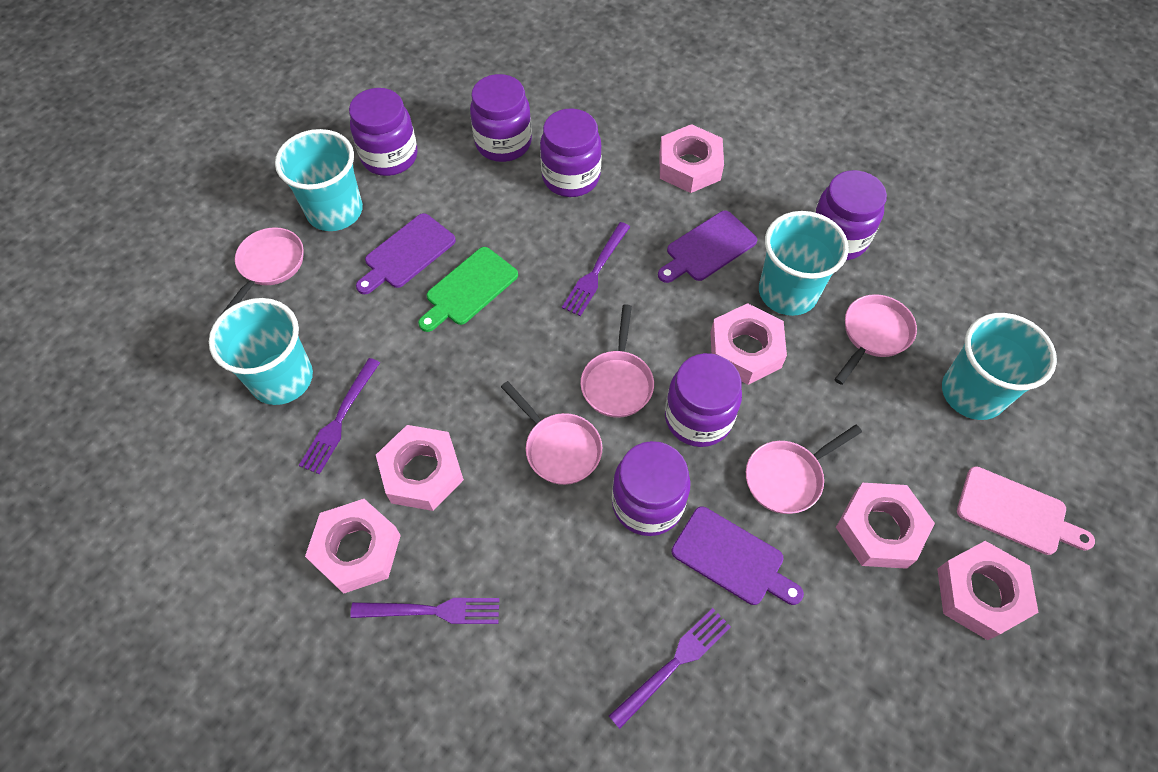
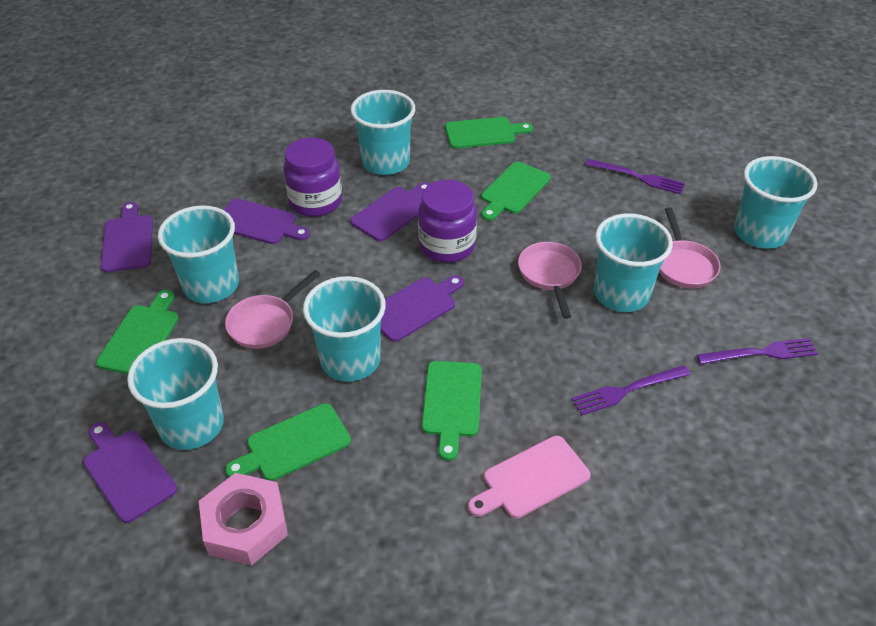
green cutting board: [418,247,518,332] = 1 -> [96,290,179,374] [225,403,351,481] [422,361,482,461] [445,117,533,149] [481,162,551,221] = 5
pink nut: [305,499,401,594] [376,425,464,511] [659,124,724,193] [710,303,787,385] [836,483,935,569] [937,541,1039,640] = 6 -> [199,473,288,565] = 1
pink pan: [222,227,304,314] [501,381,602,485] [580,304,654,418] [746,425,862,514] [834,294,917,385] = 5 -> [225,270,320,349] [518,242,582,319] [659,207,720,288] = 3
purple cutting board: [356,213,456,294] [658,210,757,283] [672,506,804,605] = 3 -> [83,422,177,523] [101,202,153,272] [224,198,310,244] [350,182,430,242] [380,275,464,342] = 5
purple fork: [299,358,380,474] [350,598,499,624] [562,222,630,316] [609,608,731,729] = 4 -> [572,365,691,416] [585,159,685,194] [696,338,818,364] = 3
purple jar: [349,88,418,176] [470,74,532,162] [540,108,602,197] [612,441,690,536] [665,353,742,447] [814,170,887,260] = 6 -> [283,138,342,217] [418,180,477,263] = 2
turquoise cup: [209,298,313,405] [275,129,363,231] [759,211,849,316] [942,313,1057,420] = 4 -> [127,338,224,450] [158,205,239,303] [303,276,386,382] [351,90,415,175] [594,214,673,312] [734,156,817,249] = 6

